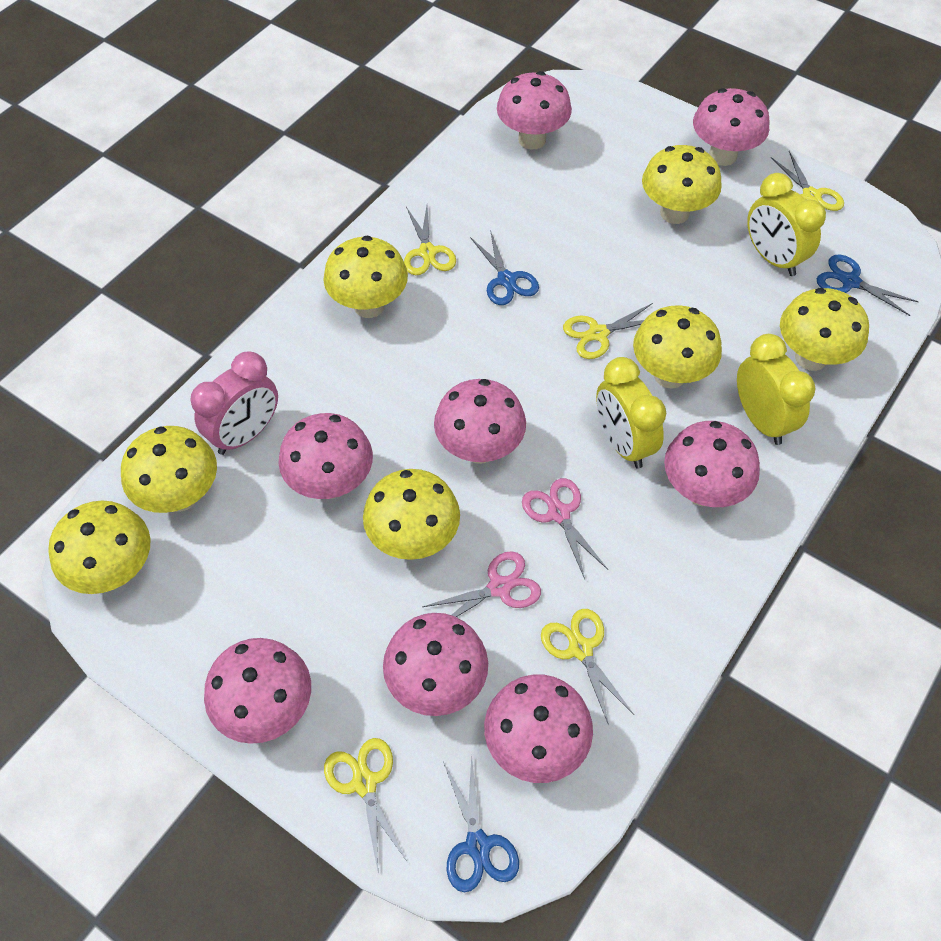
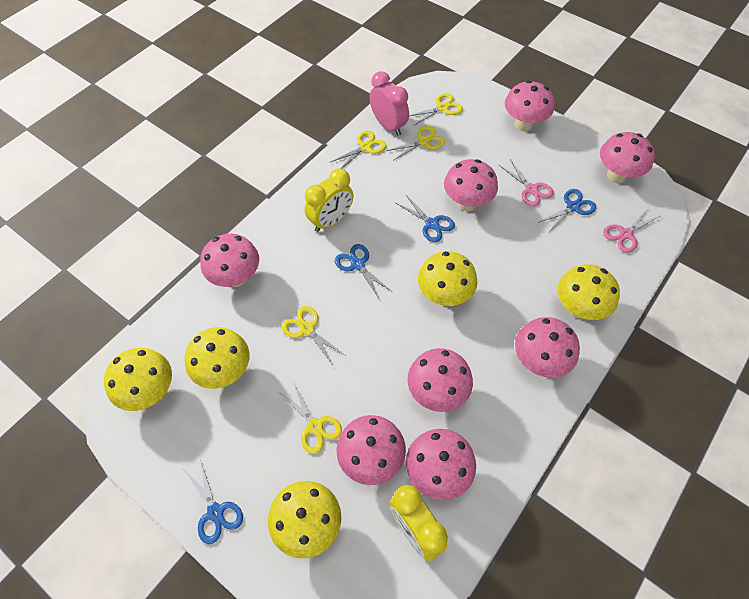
blue scissors: [443,754,519,892] [470,230,539,305] [817,254,919,316] = 3 -> [184,459,243,544] [335,244,391,300] [396,195,455,242] [538,189,596,232] = 4
yellow clock: [596,357,666,468] [737,334,815,445] [747,173,826,276] = 3 -> [304,169,354,232] [389,485,448,561] = 2
yellow mushroom: [48,500,151,594] [121,426,217,513] [323,235,408,318] [363,469,460,560] [633,305,722,389] [642,145,722,224] [780,288,869,371] = 7 -> [104,348,172,411] [184,327,250,389] [268,481,341,559] [418,251,477,306] [558,264,620,320] = 5

